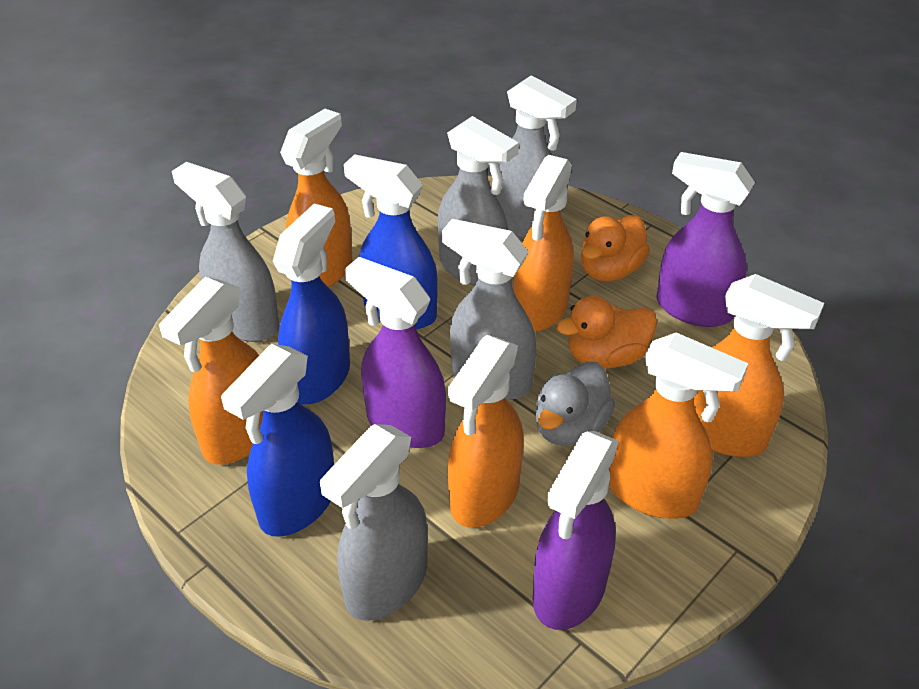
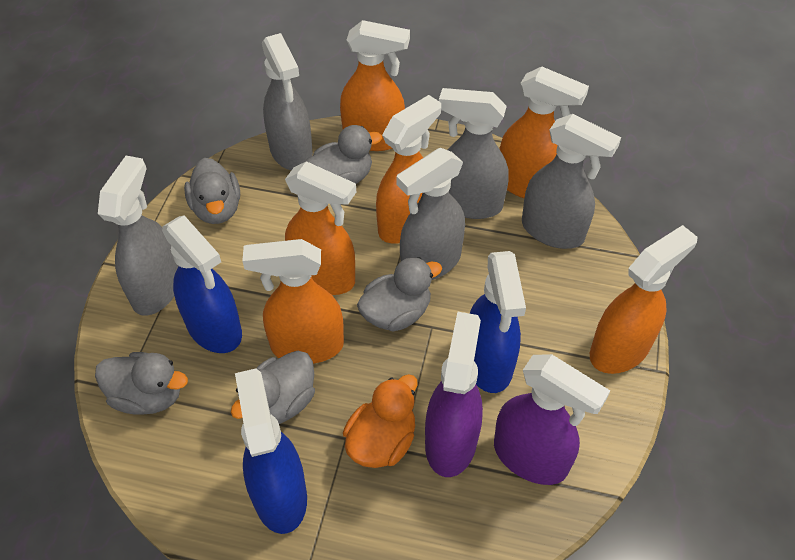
grey duck: [536,362,615,446] = 1 -> [95,352,188,414] [184,158,240,224] [231,351,315,424] [305,125,382,184] [357,257,442,332] = 5
orange duck: [556,296,657,369] [581,215,650,282] = 2 -> [343,374,418,468] = 1
purple spray bottle: [345,257,446,448] [533,431,619,630] [656,152,755,327] = 3 -> [425,312,483,477] [494,354,610,485] = 2

